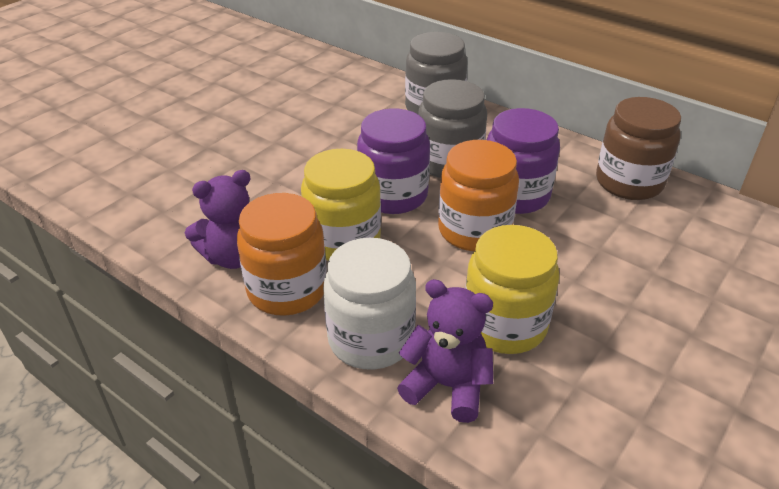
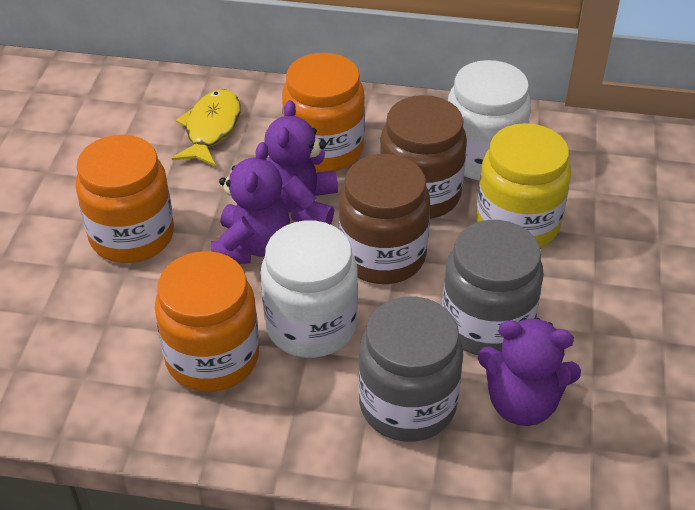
brown jar: [596,97,681,200] = 1 -> [339,154,430,284] [380,95,467,219] = 2
orange jar: [237,193,327,316] [438,140,519,251] = 2 -> [76,135,174,263] [155,251,259,392] [282,53,365,172] = 3
purple jar: [357,109,430,214] [487,108,560,214] = 2 -> none = 0
purple teddy bear: [185,170,251,269] [397,279,493,423] = 2 -> [211,142,290,264] [264,100,338,225] [478,318,581,426] = 3
white jar: [323,238,416,370] = 1 -> [261,221,358,358] [448,60,531,180] = 2
yellow fish: none = 0 -> [172,89,240,167] = 1
yellow jar: [301,149,381,261] [465,225,560,354] = 2 -> [476,123,571,248] = 1

